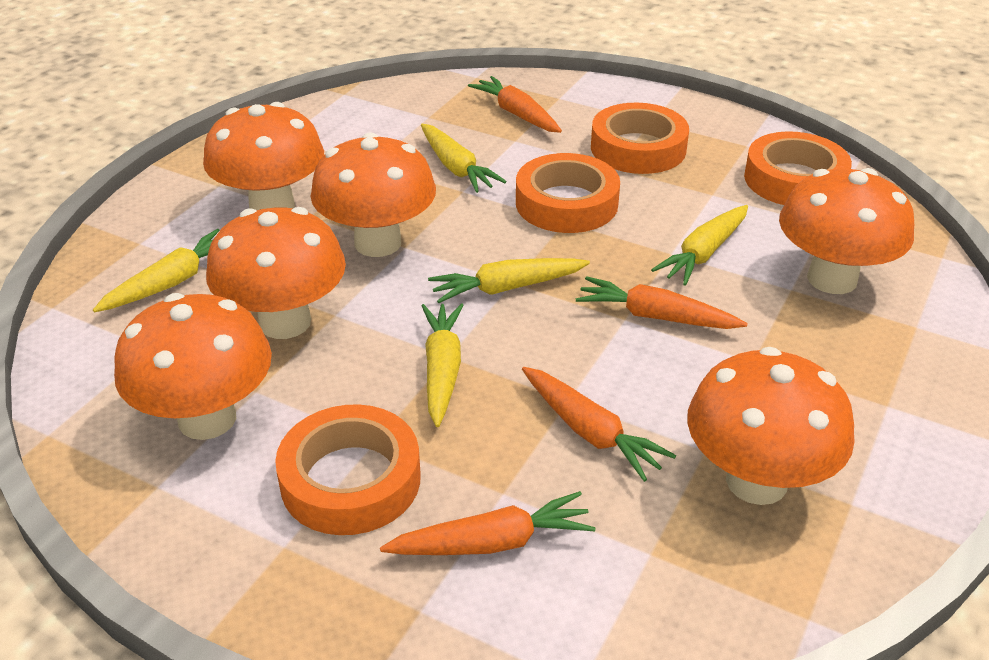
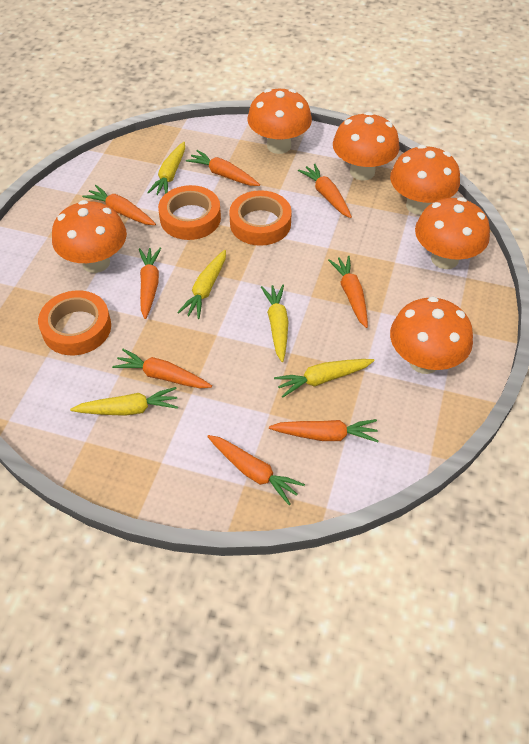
orange carrot: [380,491,596,555] [468,76,562,133] [522,367,676,482] [576,276,748,329] = 4 -> [82,185,156,225] [112,349,212,388] [139,248,161,319] [186,150,260,186] [207,435,305,505] [269,419,378,442] [298,163,352,218] [328,256,368,328] = 8
orange tape: [275,404,421,535] [516,153,620,233] [591,103,689,174] [744,131,852,205] = 4 -> [38,290,111,355] [158,185,221,240] [229,190,292,246] = 3

